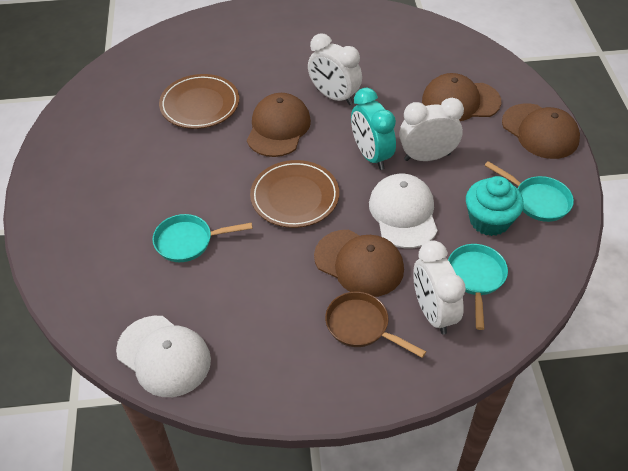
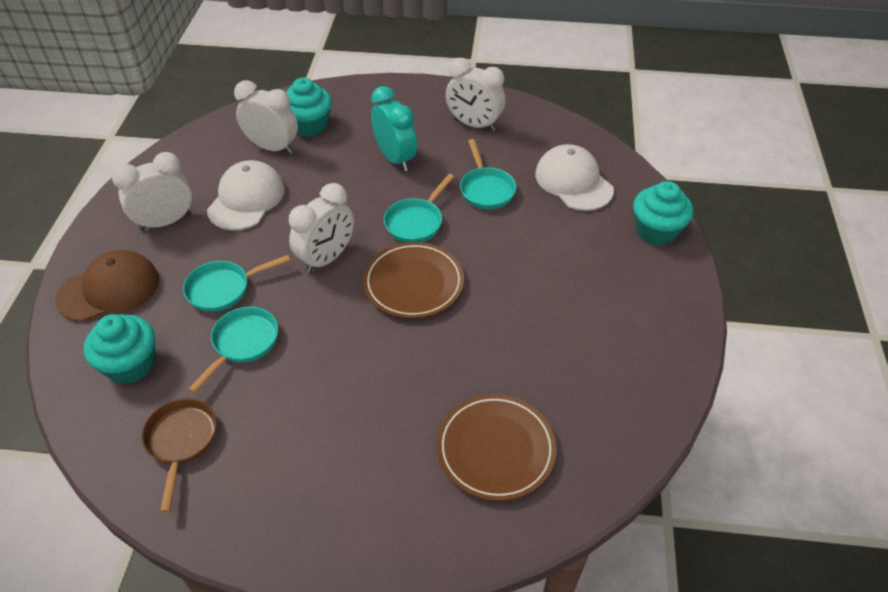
brown cap: [247,93,311,157] [314,230,404,297] [422,73,501,121] [502,103,580,159] = 4 -> [56,250,159,322] = 1
turquoise cupcake: [466,176,524,236] = 1 -> [83,314,155,384] [286,78,332,137] [633,181,693,245] = 3
turquoise pan: [153,214,253,262] [448,244,508,330] [484,161,574,222] = 3 -> [183,255,290,312] [188,307,278,393] [384,174,454,242] [460,139,516,209] = 4
white clock: [308,33,362,105] [399,98,464,161] [413,240,466,334] = 3 -> [112,152,192,231] [234,80,298,154] [289,183,354,273] [446,58,505,131] = 4

